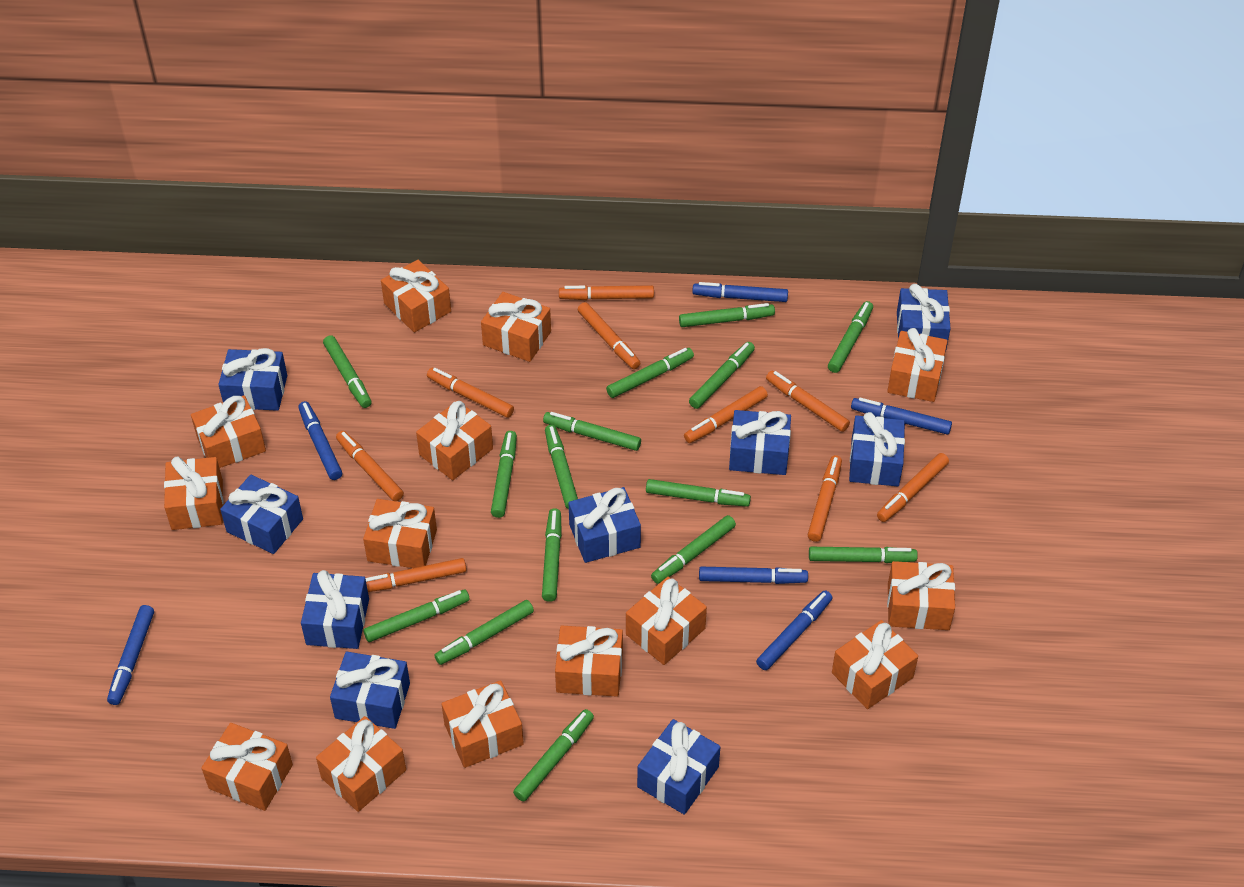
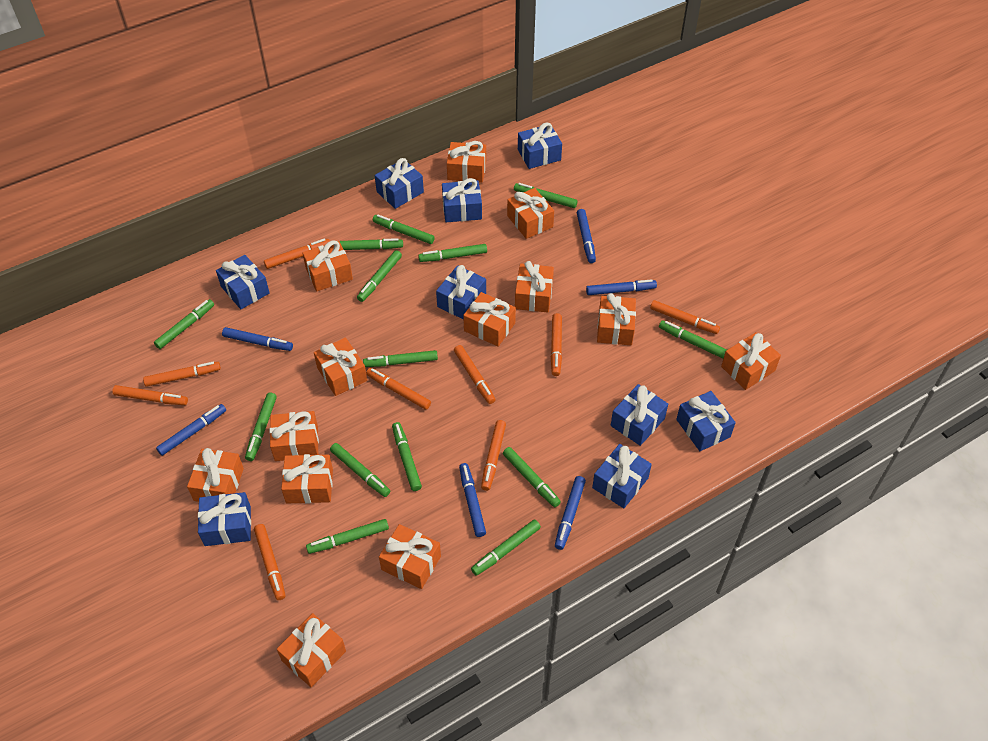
green marker: [323,335,372,408] [363,589,470,642] [434,600,534,665] [491,431,517,518] [513,709,594,802] [542,508,562,602] [543,412,641,451] [545,425,578,509] [606,348,694,398] [646,479,751,507] [651,515,736,584] [679,303,775,327] [689,342,755,409] [809,547,918,563] [828,301,873,373] = 15 -> [154,299,214,349] [245,393,277,461] [306,519,389,554] [330,443,390,497] [340,238,403,250] [357,250,402,302] [363,350,438,367] [373,215,435,244] [392,422,422,491] [418,244,487,262] [471,520,541,576] [503,447,561,507] [514,183,578,208] [659,320,727,359] = 14
orange gift: [164,456,223,530] [191,395,266,468] [201,723,293,811] [316,716,406,812] [363,499,437,568] [381,260,451,332] [416,401,493,480] [441,680,524,768] [481,292,551,362] [555,626,623,697] [626,577,707,665] [832,620,918,709] [887,328,948,402] [887,561,955,630] = 14 -> [187,448,244,502] [269,411,319,461] [277,613,346,687] [281,454,333,503] [303,241,353,291] [314,338,367,396] [379,524,441,589] [447,141,486,183] [463,292,516,347] [507,188,554,239] [515,261,554,313] [597,293,636,345] [721,332,781,390] = 13

